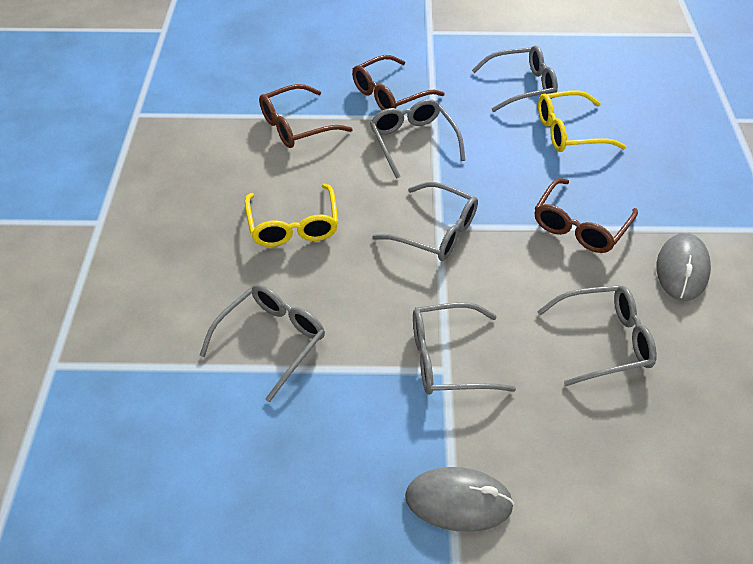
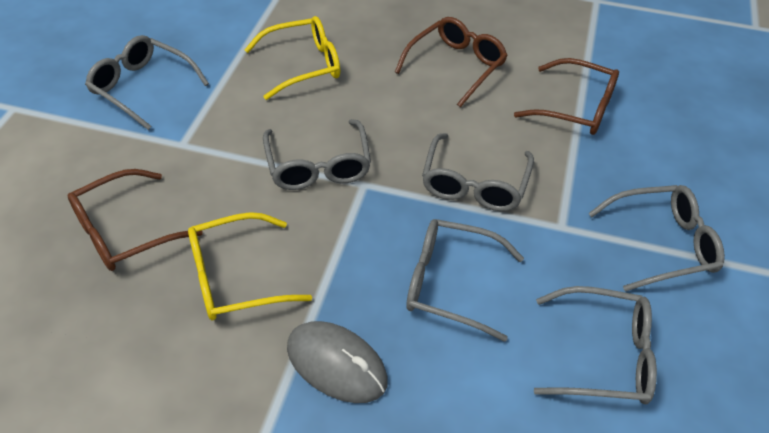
grey mouse: [405,467,514,532] [657,233,711,301] = 2 -> [287,321,388,403] = 1

